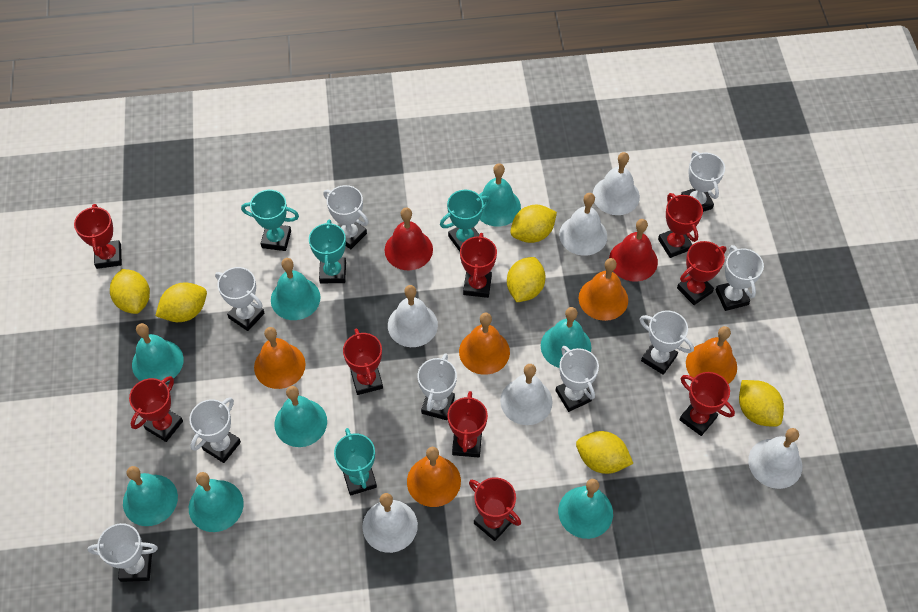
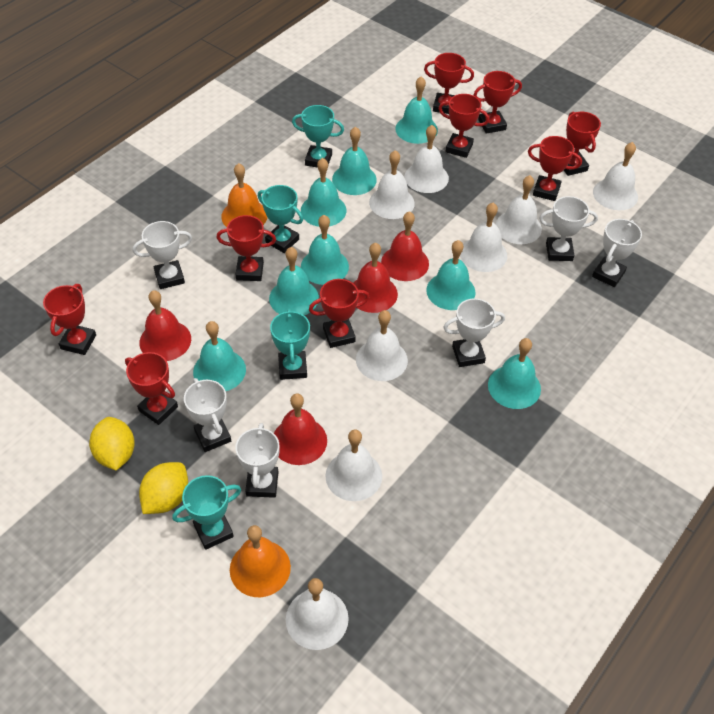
orange bell: [254,327,306,389] [407,447,461,507] [459,313,510,375] [579,258,628,321] [686,326,737,384] = 5 -> [221,163,268,227] [230,525,291,597] = 2
red bell: [385,208,433,270] [609,219,658,282] = 2 -> [139,290,191,361] [274,393,327,465] [353,242,398,313] [381,211,429,281] = 4
white bell: [362,493,418,553] [388,285,438,347] [500,364,553,425] [559,193,607,256] [593,152,640,215] [748,428,802,489] = 6 -> [286,578,349,650] [325,429,382,501] [356,310,408,381] [369,150,415,219] [404,125,449,193] [460,203,507,272] [496,175,542,244] [593,142,638,210] = 8
white trophy: [88,523,158,582] [189,397,241,463] [215,267,265,331] [323,185,369,249] [417,353,457,420] [556,346,599,412] [640,310,694,375] [681,151,725,212] [716,245,764,311] = 9 -> [133,221,192,289] [184,378,231,452] [236,423,280,498] [443,298,505,367] [539,196,598,261] [592,219,642,287] = 6
yellow lemon: [110,269,150,314] [155,282,207,322] [507,257,545,302] [510,205,557,243] [576,431,633,474] [739,380,784,427] = 6 -> [89,417,135,470] [139,462,188,514] = 2

